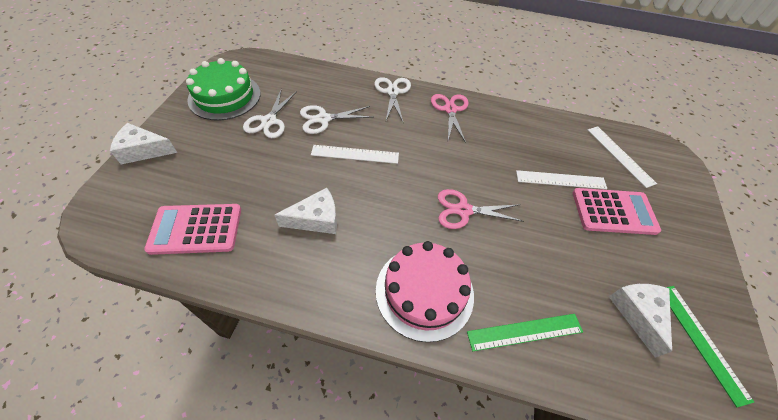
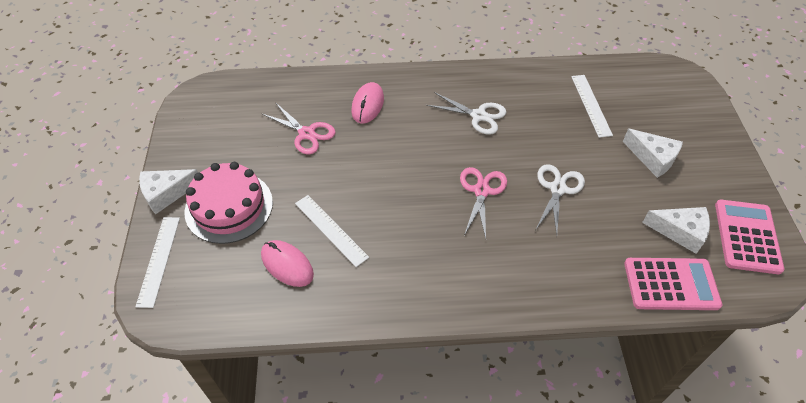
green cake: [186,58,261,121] = 1 -> none = 0
green ruler: [467,314,583,351] [666,286,754,407] = 2 -> none = 0
pink mouse: none = 0 -> [261,240,314,287] [351,82,384,124] = 2
white scissors: [243,88,297,138] [300,105,372,134] [374,77,411,122] = 3 -> [426,92,506,135] [536,164,585,235] = 2

